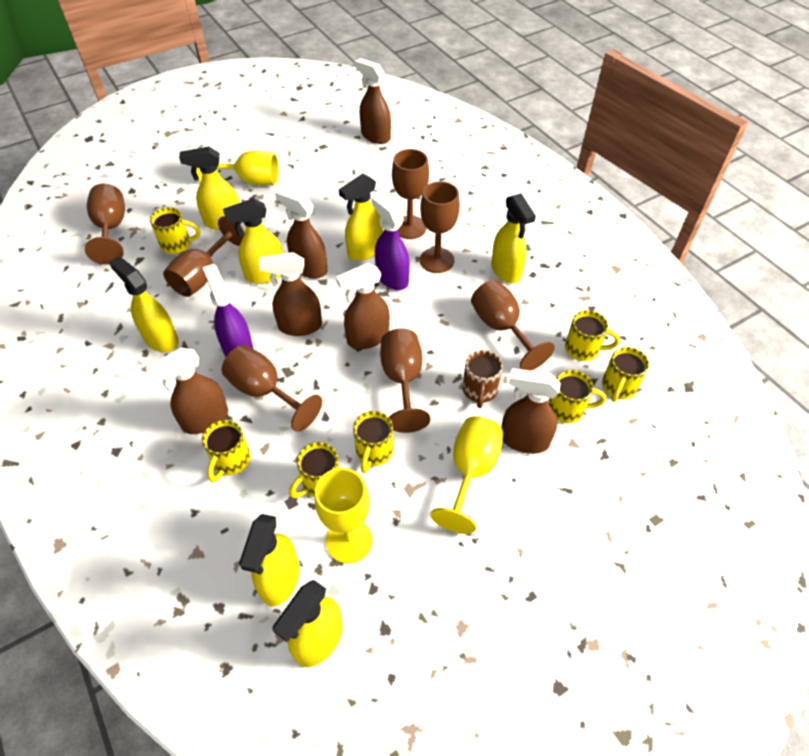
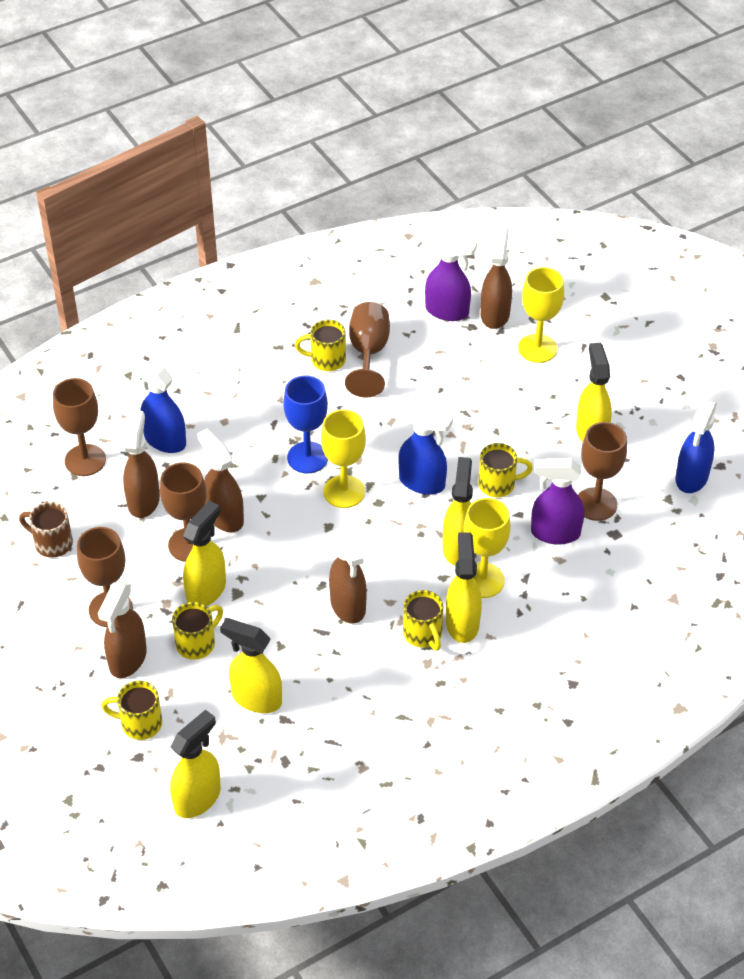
blue goblet: none = 0 -> [283,375,328,474] = 1
blue spray bottle: none = 0 -> [130,357,186,453] [399,404,453,495] [675,399,717,493] = 3
brown goblet: [85,184,125,265] [163,216,245,297] [222,345,322,432] [380,328,430,433] [392,149,429,239] [420,181,460,273] [471,280,555,371] = 7 -> [53,378,106,476] [77,527,133,627] [160,462,211,562] [345,302,390,398] [578,422,627,521] = 5
brown spray bottle: [146,348,228,434] [259,252,322,336] [275,187,328,279] [336,263,390,349] [355,58,391,144] [501,368,561,454] = 6 -> [98,581,147,678] [123,410,160,518] [197,429,244,532] [329,527,367,624] [481,226,512,329] = 5
yellow mug: [150,207,200,254] [202,420,251,482] [289,442,340,498] [353,411,394,473] [548,370,606,423] [565,310,620,361] [602,347,649,402] = 7 -> [101,681,163,740] [172,602,223,660] [295,320,346,371] [403,590,443,651] [478,443,533,497] = 5
yellow spray bottle: [109,257,178,352] [179,147,240,230] [223,198,283,284] [239,514,299,606] [273,580,343,667] [339,173,383,261] [491,194,536,283] = 7 -> [170,710,221,818] [183,501,226,606] [220,618,282,713] [443,457,473,566] [446,532,482,643] [576,343,612,442] = 6

